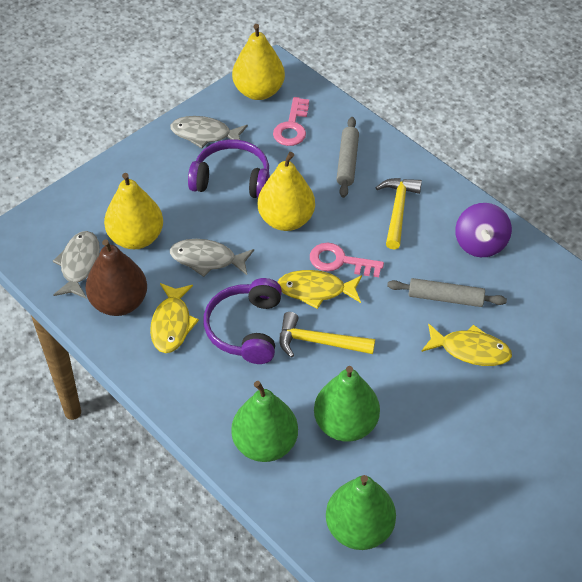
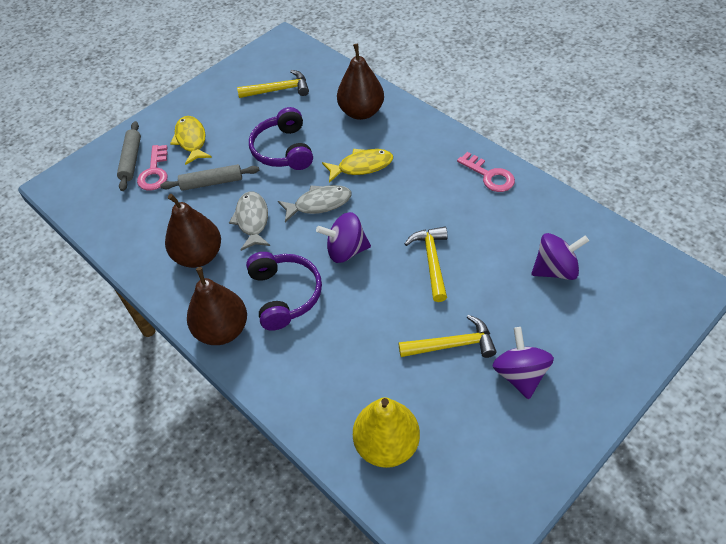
brown pear: [85,239,147,316] = 1 -> [165,194,221,268] [187,267,247,345] [337,44,384,120] = 3
green pear: [231,381,298,462] [314,366,380,442] [326,475,396,550] = 3 -> none = 0
grey fish: [53,231,100,299] [170,116,248,148] [170,239,254,277] = 3 -> [229,191,270,251] [278,185,352,222] = 2
purple spinning top: [455,203,512,257] = 1 -> [316,212,371,263] [492,327,554,399] [531,233,589,280] = 3
yellow fish: [150,283,199,353] [277,270,362,309] [421,323,512,366] = 3 -> [170,116,212,165] [322,149,393,183] = 2
yellow hammer: [280,312,375,358] [375,178,422,250] = 2 -> [237,70,309,98] [398,315,496,358] [404,227,447,302] = 3
yellow pear: [104,173,163,249] [232,24,285,100] [258,152,315,231] = 3 -> [353,397,420,468] = 1

